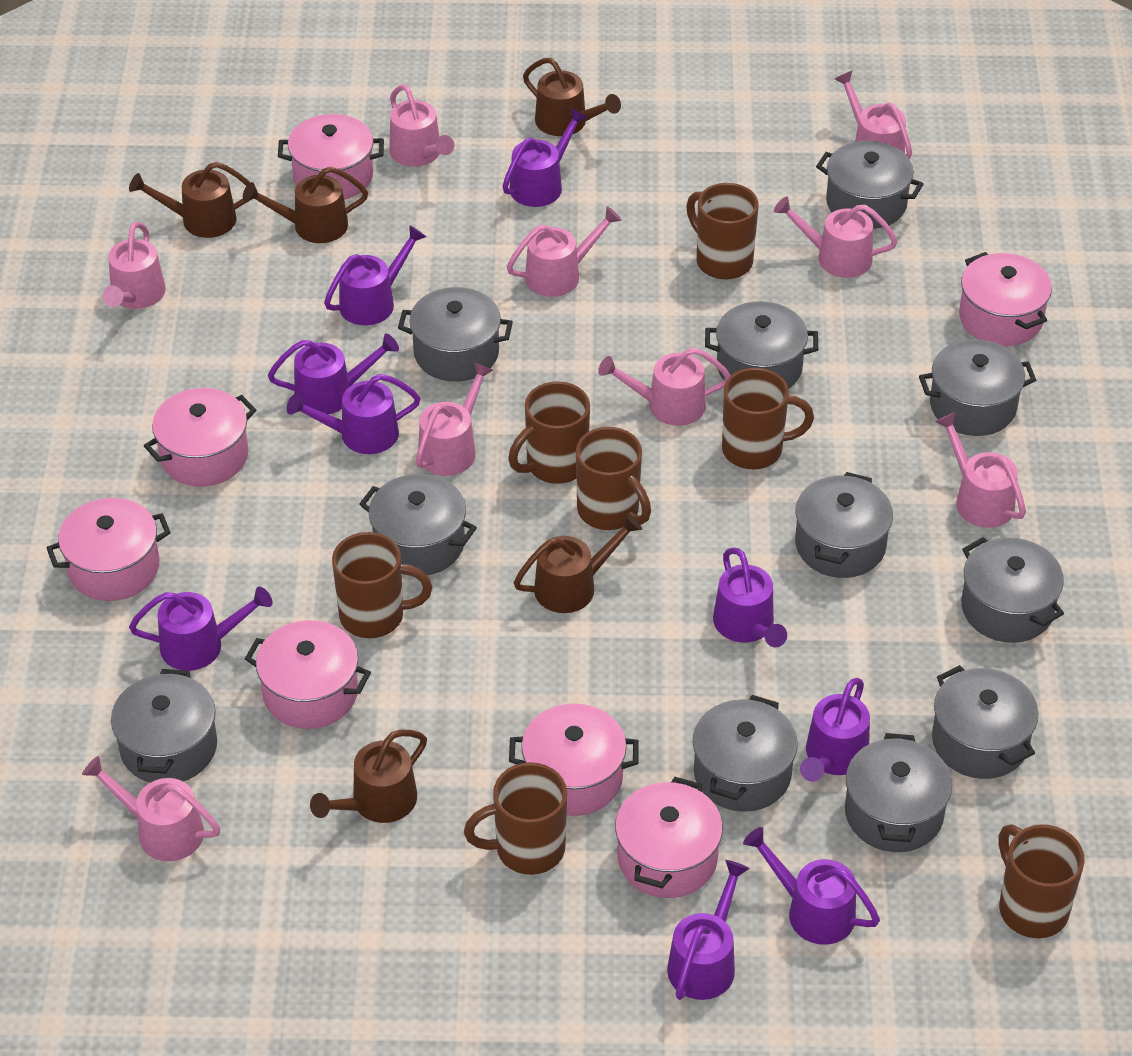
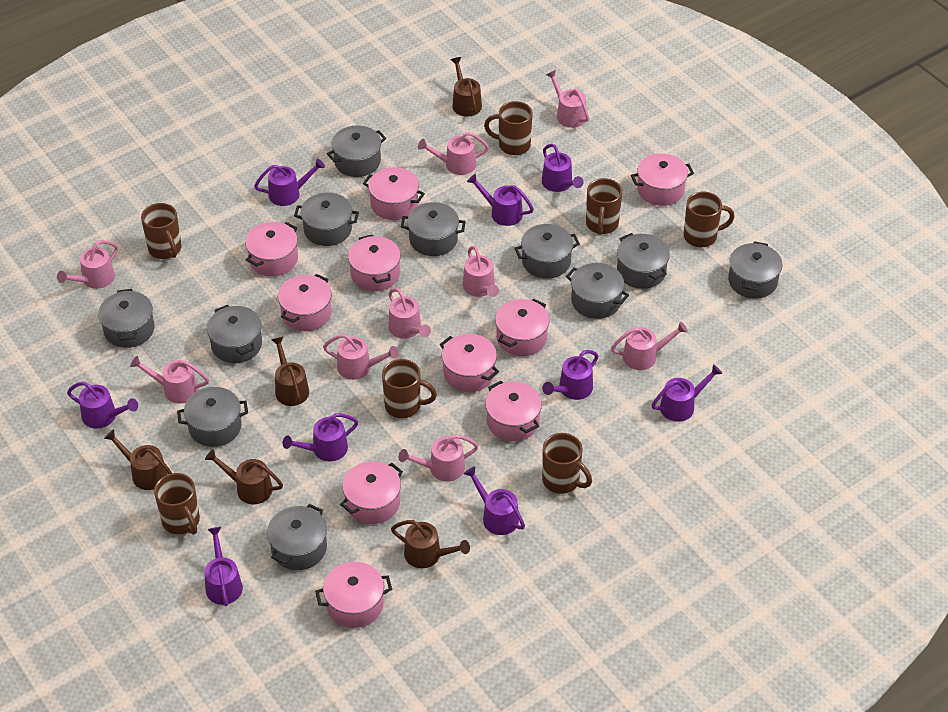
pink pot: [46,498,171,601] [144,388,256,487] [245,620,371,729] [278,114,384,200] [509,703,639,816] [615,777,723,898] [959,252,1052,346] = 7 -> [245,222,298,276] [278,274,332,331] [315,562,392,628] [340,461,403,524] [348,235,401,291] [363,167,425,220] [440,334,499,392] [485,381,542,442] [495,299,550,356] [631,153,694,206] = 10

